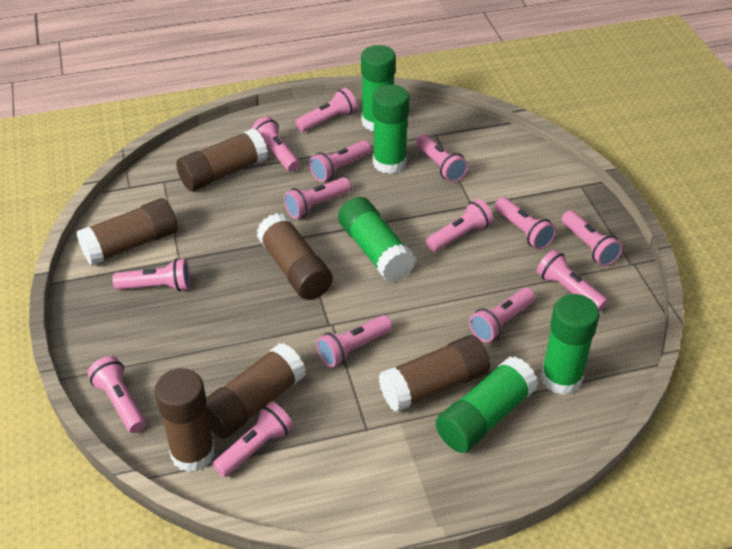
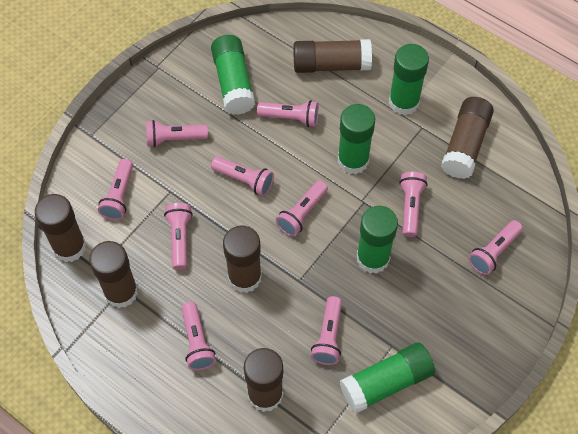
pink flashlight: [88,356,146,433] [112,259,190,291] [213,402,293,477] [251,117,300,172] [284,177,351,219] [295,88,357,132] [309,140,371,182] [316,315,392,368] [416,134,468,182] [426,199,493,252] [469,288,535,342] [495,197,556,250] [537,249,608,312] [562,210,623,266] = 14 -> [98,159,133,220] [146,120,208,147] [164,203,193,270] [182,302,216,370] [211,157,274,196] [257,100,319,127] [276,181,328,237] [311,296,342,365] [399,172,427,237] [468,220,523,275] = 10

